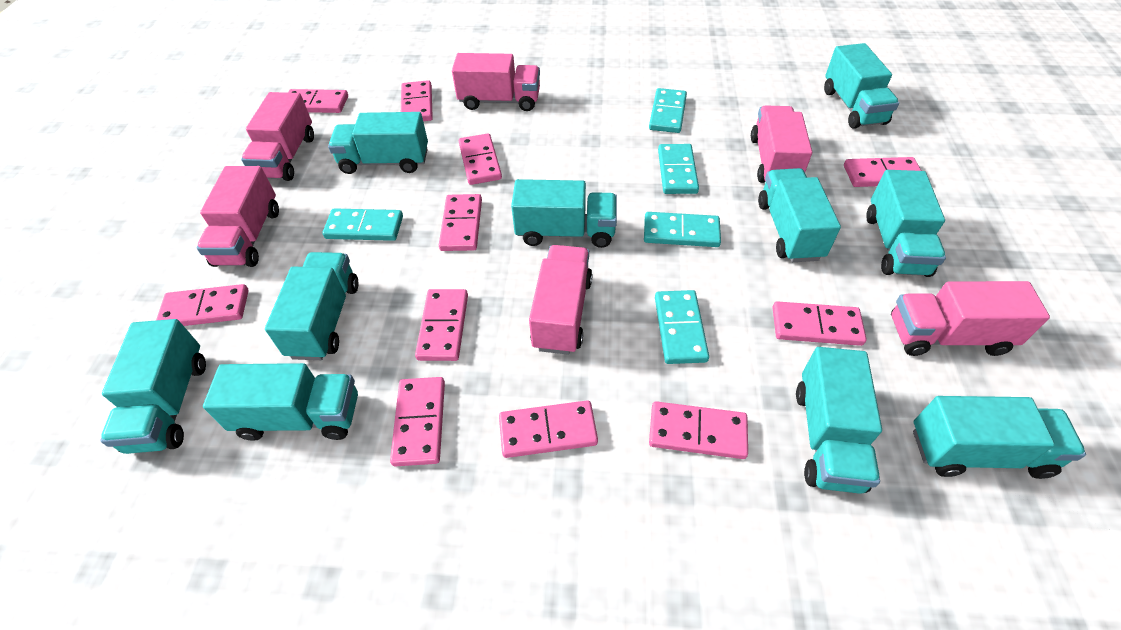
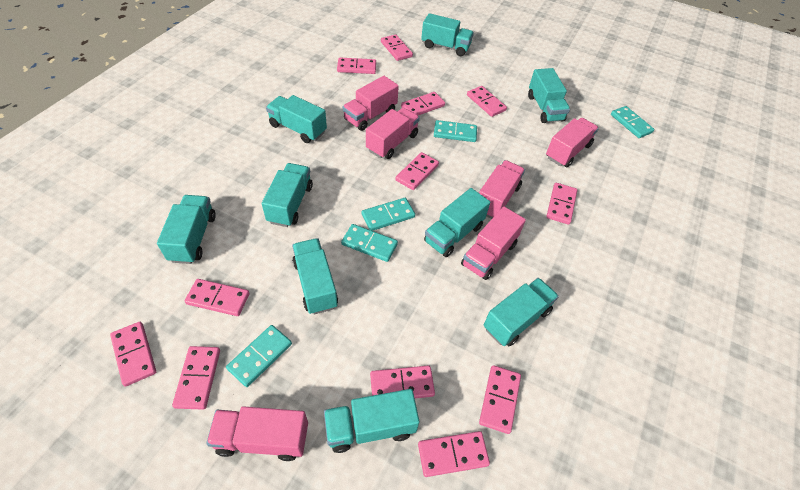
pink domino: [156,284,249,326] [288,89,348,113] [390,377,445,466] [401,80,433,121] [415,289,468,361] [439,194,482,251] [459,133,502,185] [499,400,598,458] [649,401,748,459] [772,301,867,346] [844,157,921,187] = 11 -> [110,322,156,387] [172,346,220,410] [185,279,250,316] [337,58,376,74] [370,365,435,398] [381,34,413,61] [395,152,439,190] [401,92,445,115] [418,431,490,477] [467,86,507,117] [479,365,521,434] [546,183,577,225] = 12
turquoise truck: [100,319,206,454] [203,363,358,441] [265,252,358,360] [328,112,428,174] [511,179,617,248] [758,168,841,262] [796,347,882,494] [824,43,899,129] [866,170,946,277] [913,396,1086,479] = 10 -> [157,195,216,264] [262,163,313,227] [266,95,327,143] [292,238,338,314] [324,389,419,453] [421,13,474,56] [424,188,490,257] [484,278,559,346] [528,68,570,123] = 9

